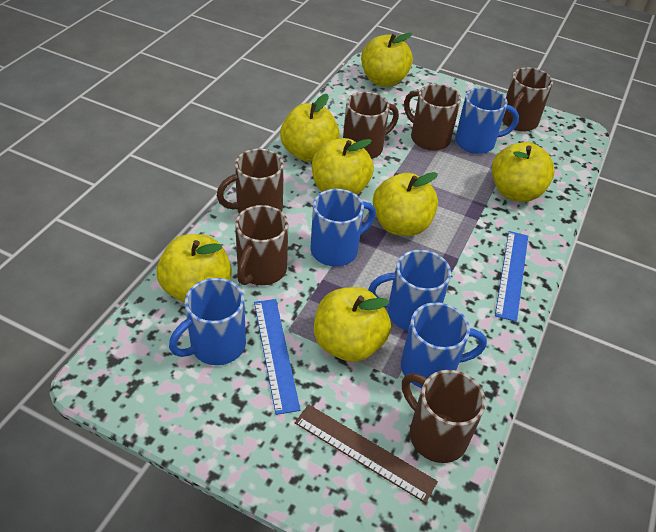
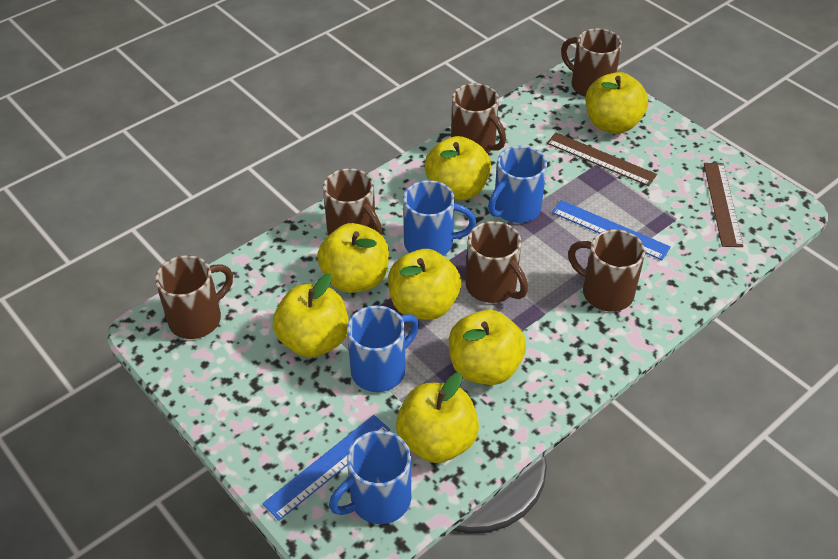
blue mug: [169,278,246,365] [310,189,376,267] [368,250,451,331] [401,302,487,388] [455,87,519,154] = 5 -> [329,430,411,524] [347,305,419,392] [403,180,476,256] [488,146,547,223] = 4
brown ruler: [295,404,438,503] = 1 -> [547,132,657,186] [704,163,743,247] = 2

